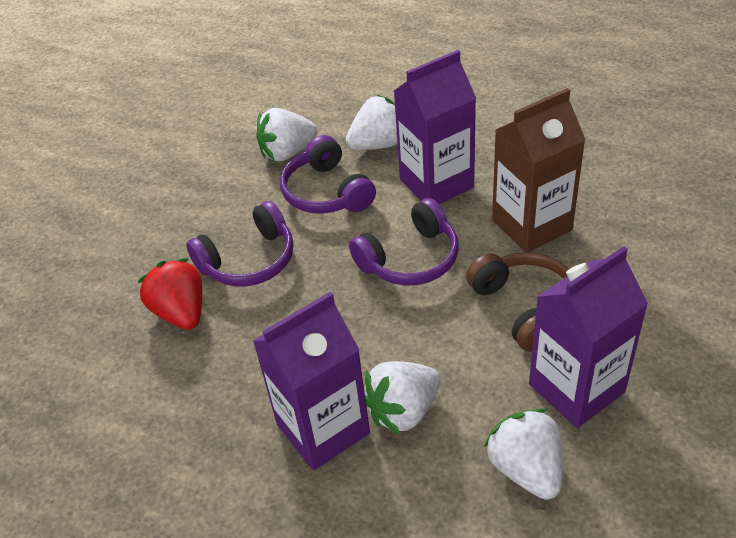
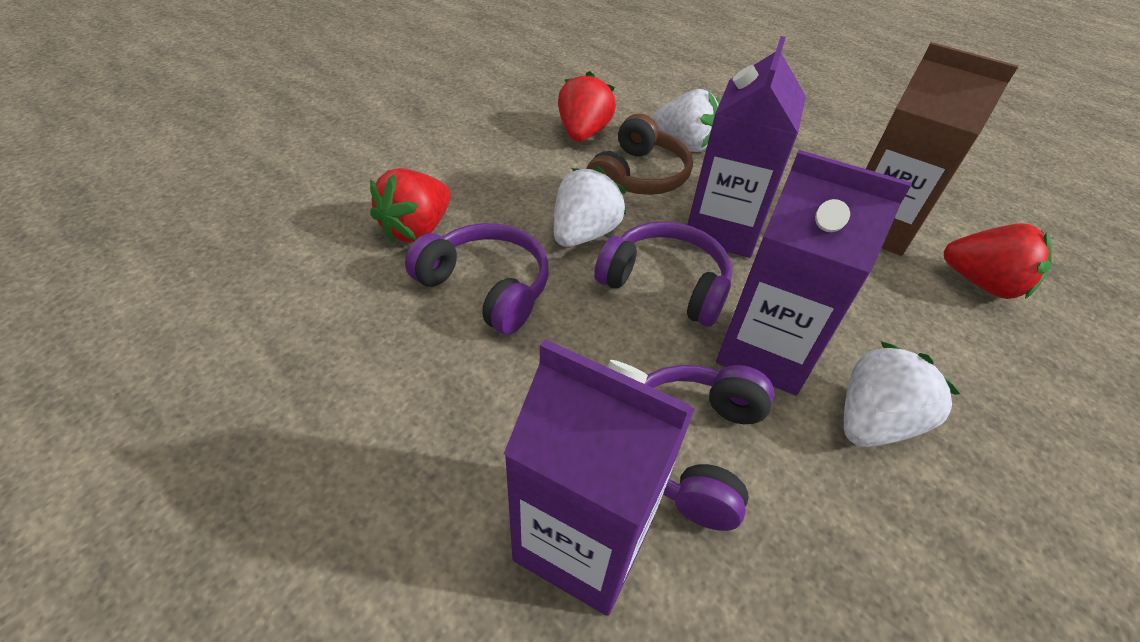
red strawberry: [137,258,202,330] = 1 -> [370,168,451,243] [558,71,616,142] [944,223,1052,299] = 3
white strawberry: [256,108,318,162] [346,95,397,150] [364,361,441,435] [484,408,563,500] = 4 -> [554,166,626,247] [652,89,720,152] [844,341,960,447] = 3

